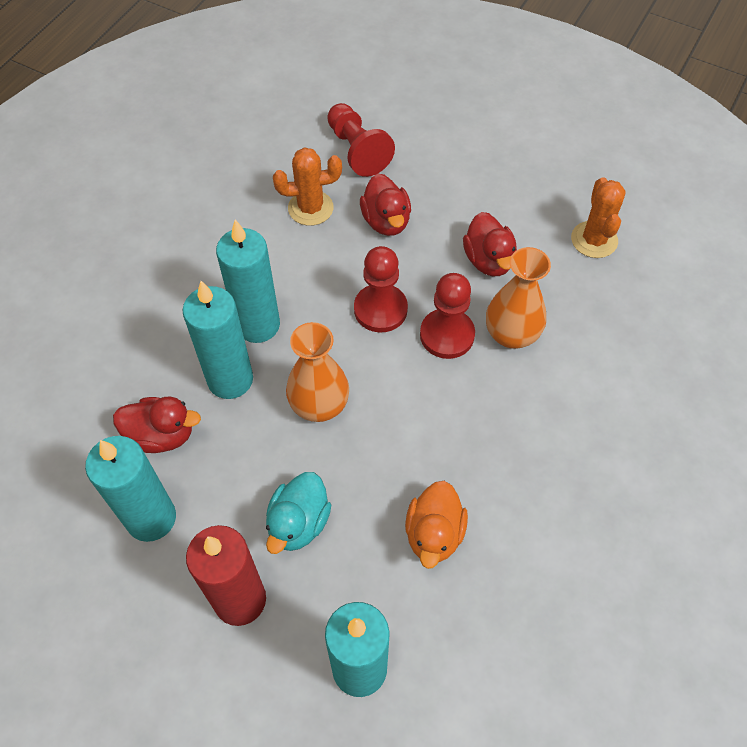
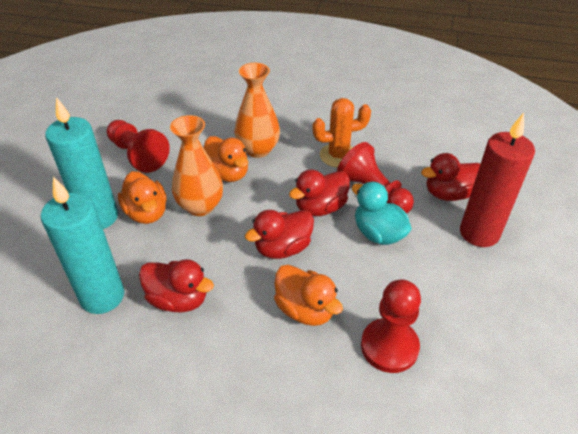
orange cactus: [273,147,342,226] [571,177,626,258] = 2 -> [312,98,371,168] = 1
orange duck: [405,481,468,569] = 1 -> [118,171,167,224] [204,136,248,182] [274,265,343,326] = 3
red duck: [113,397,201,453] [360,173,411,236] [463,212,517,276] = 3 -> [139,259,214,312] [245,210,314,259] [289,169,350,216] [421,153,480,201] = 4
turquoise candle: [85,436,176,542] [183,281,253,399] [216,219,280,343] [325,602,390,697] = 4 -> [41,176,124,314] [45,97,118,229] = 2

